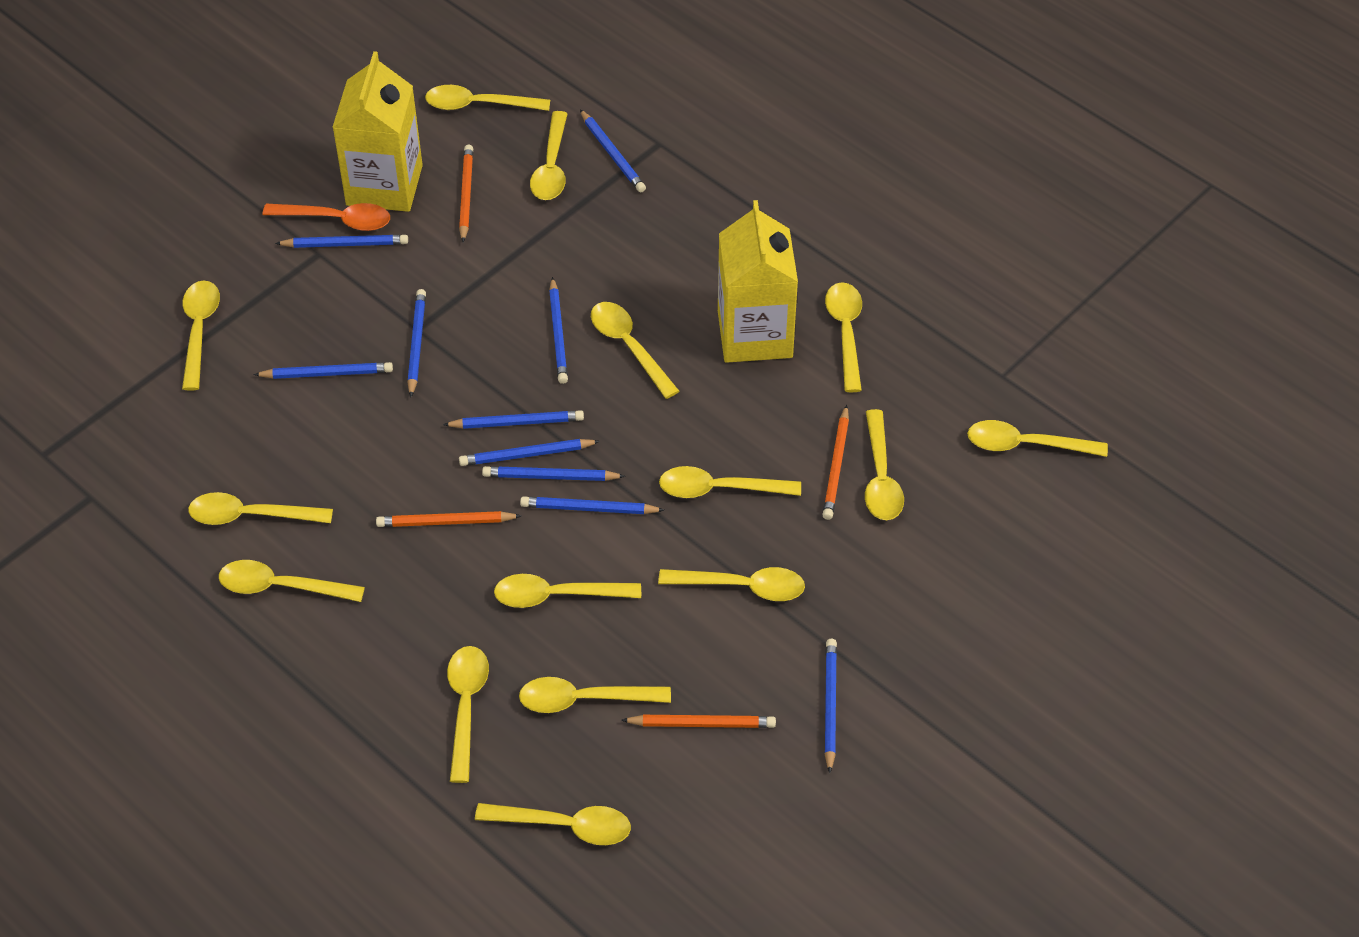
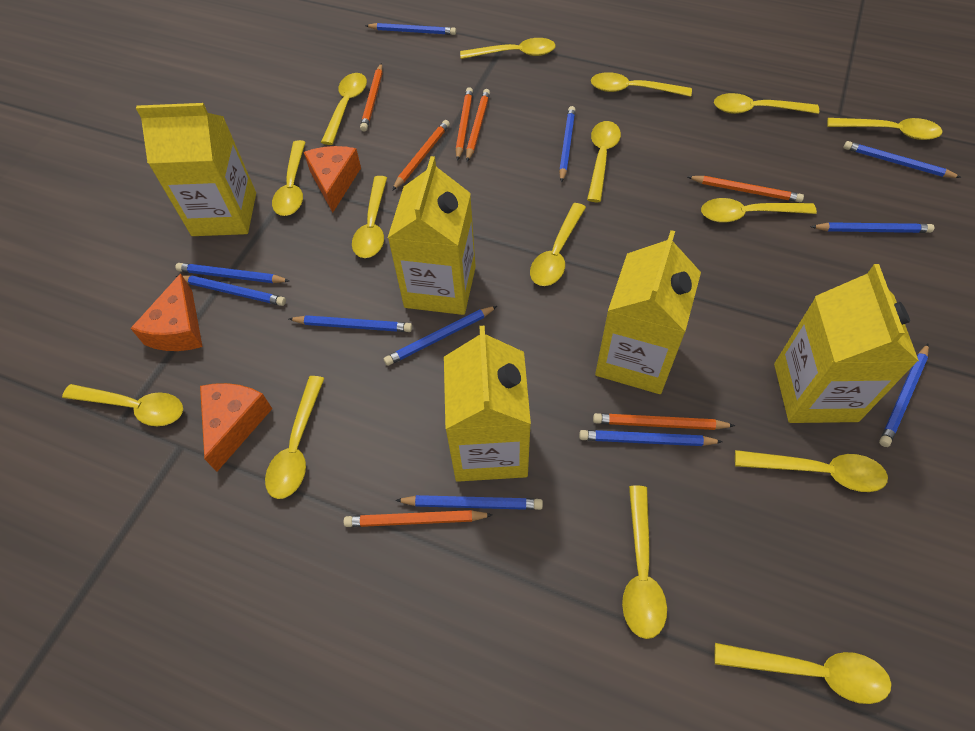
blue pencil: [253,362,393,379] [275,235,408,248] [408,289,426,397] [443,410,584,429] [459,439,600,466] [482,466,626,481] [520,496,664,514] [549,277,568,384] [580,110,646,192] [825,639,837,773] = 10 -> [175,263,290,283] [176,276,286,306] [289,315,412,332] [365,23,456,35] [384,306,497,366] [395,495,543,510] [559,106,576,183] [579,430,723,446] [810,222,934,233] [844,141,962,178] [879,344,929,447] = 11
orange cheese: none = 0 -> [130,274,203,351] [200,383,272,472] [304,146,361,212] = 3
orange pencil: [376,511,521,527] [459,145,473,242] [621,715,776,728] [823,405,849,520] = 4 -> [344,510,493,527] [360,63,383,132] [392,120,450,191] [456,87,473,161] [466,89,490,162] [593,413,735,430] [688,176,804,202] = 7
orange spoon: [263,203,390,231] = 1 -> none = 0
yellow carton: [332,51,423,212] [718,200,798,363] = 2 -> [136,103,256,236] [388,156,476,315] [444,325,531,482] [595,230,701,394] [774,264,919,423] = 5

